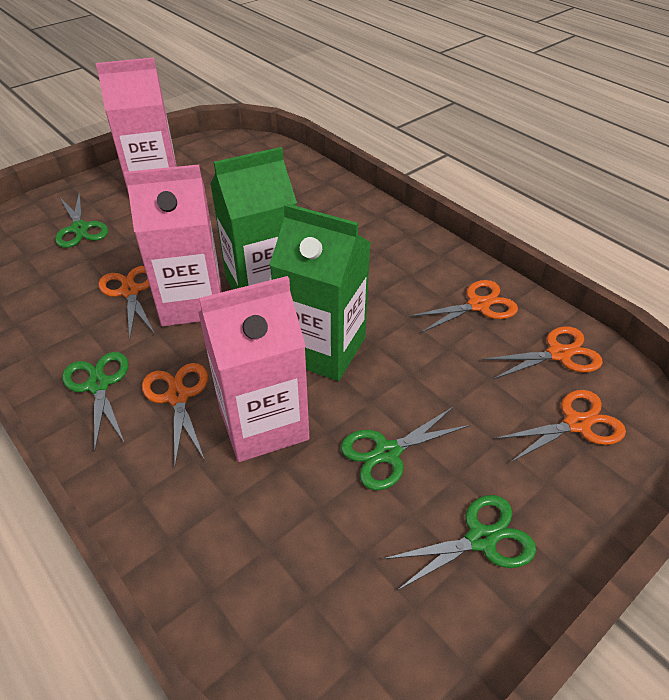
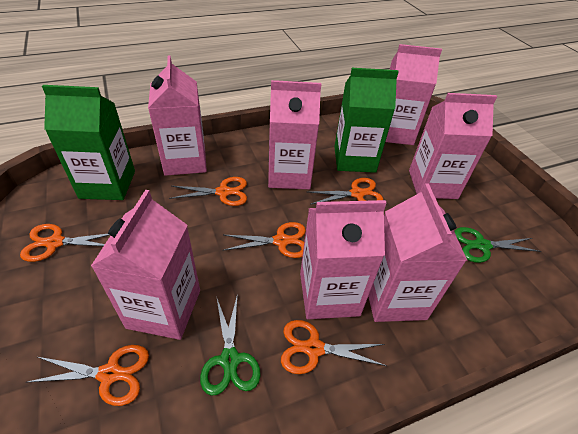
green scissors: [55,192,108,248] [62,352,129,451] [341,407,470,491] [383,495,536,591] = 4 -> [200,293,261,396] [454,227,541,263] = 2
orange scissors: [98,266,155,339] [142,363,208,465] [409,280,518,333] [482,326,603,379] [495,390,626,463] = 5 -> [20,224,109,262] [27,345,149,406] [169,177,247,206] [223,222,306,258] [281,320,387,374] [308,178,383,205] = 6
pink carton: [96,57,177,194] [124,165,222,327] [198,276,310,462] = 3 -> [91,190,200,340] [148,56,207,176] [268,80,321,189] [300,200,386,319] [368,183,467,322] [385,44,442,145] [409,93,497,199] = 7

